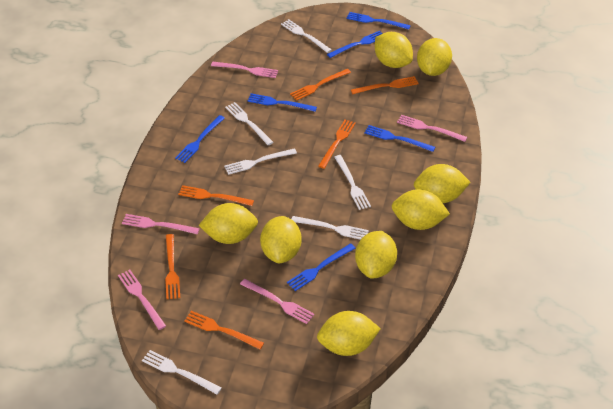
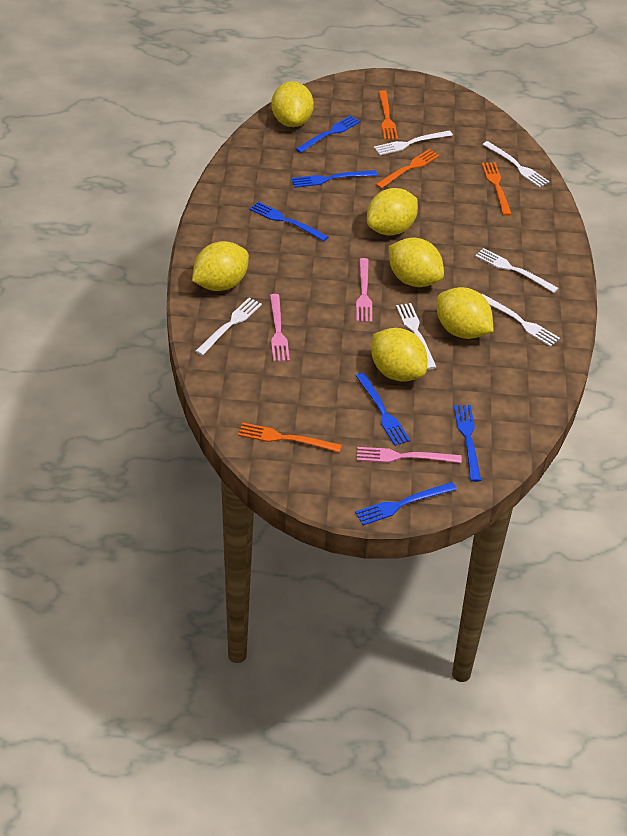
orange fork: [165,234,180,299] [178,185,254,206] [184,311,264,349] [290,69,351,101] [318,119,356,169] [351,76,419,94] = 6 -> [238,423,342,453] [375,149,440,189] [379,90,398,140] [482,162,512,216] = 4
pink fork: [118,270,166,330] [122,214,200,234] [211,62,278,78] [240,279,315,324] [397,115,467,142] = 5 -> [270,294,290,362] [356,258,372,322] [357,447,462,463] = 3
yellow lemon: [199,203,258,244] [260,216,302,263] [317,311,381,356] [355,231,397,279] [375,32,413,68] [391,189,450,230] [414,164,471,203] [417,38,452,76] = 8 -> [192,241,249,291] [271,81,314,127] [367,188,418,236] [371,328,427,382] [389,238,444,287] [436,287,493,339] = 6

